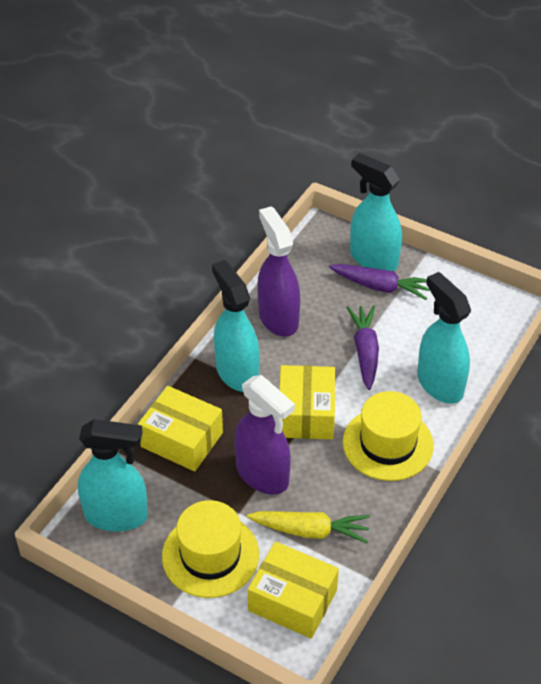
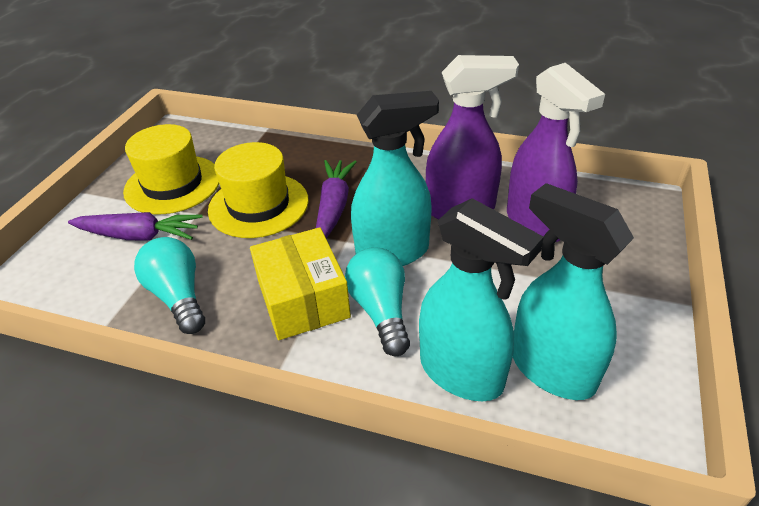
turquoise light bulb: none = 0 -> [134,237,205,334] [345,247,410,356] = 2
turquoise spray bottle: [78,419,148,531] [212,260,260,392] [350,153,402,271] [417,272,471,404] = 4 -> [351,91,439,266] [419,198,544,401] [513,183,634,400] = 3
yellow box: [138,386,223,471] [248,542,339,639] [279,365,335,439] = 3 -> [250,227,351,340] = 1
yellow carrot: [247,511,370,543] = 1 -> none = 0

